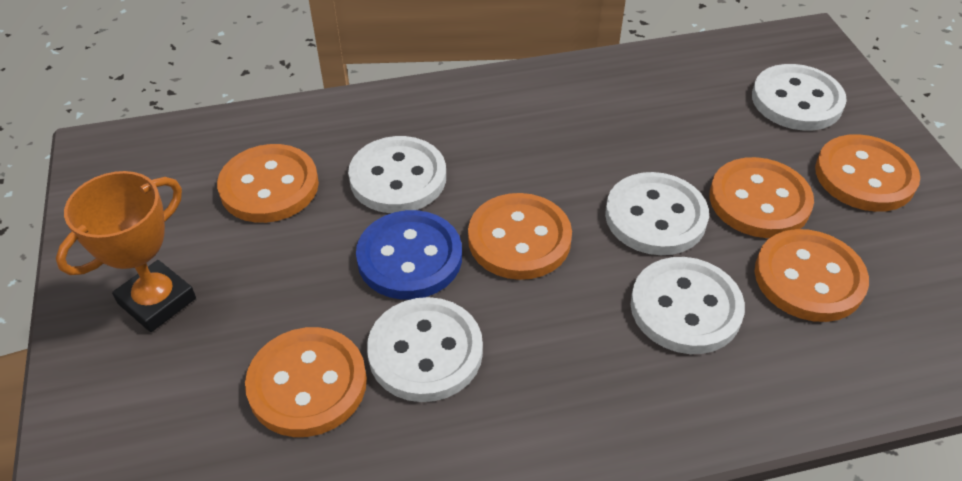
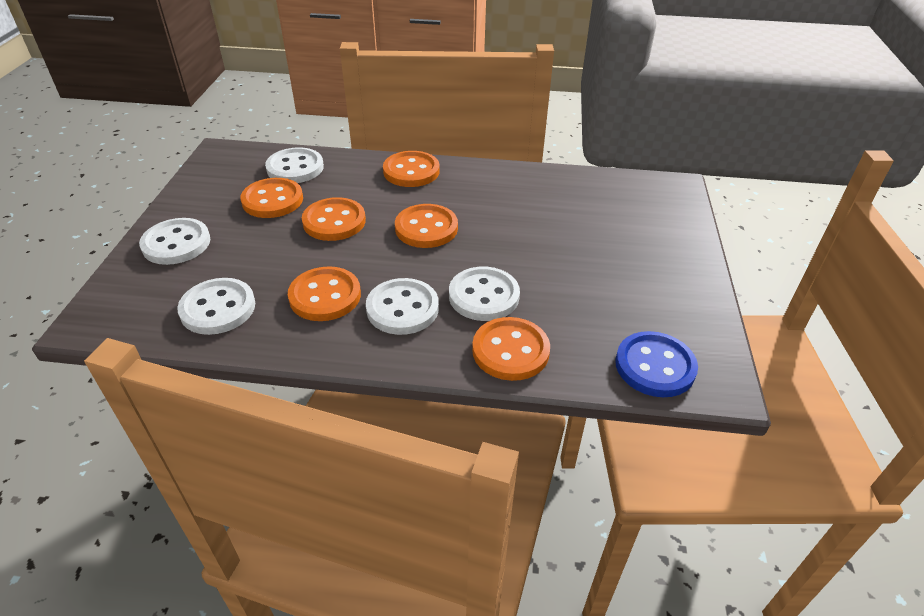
orange trophy: [56,171,196,332] = 1 -> none = 0

